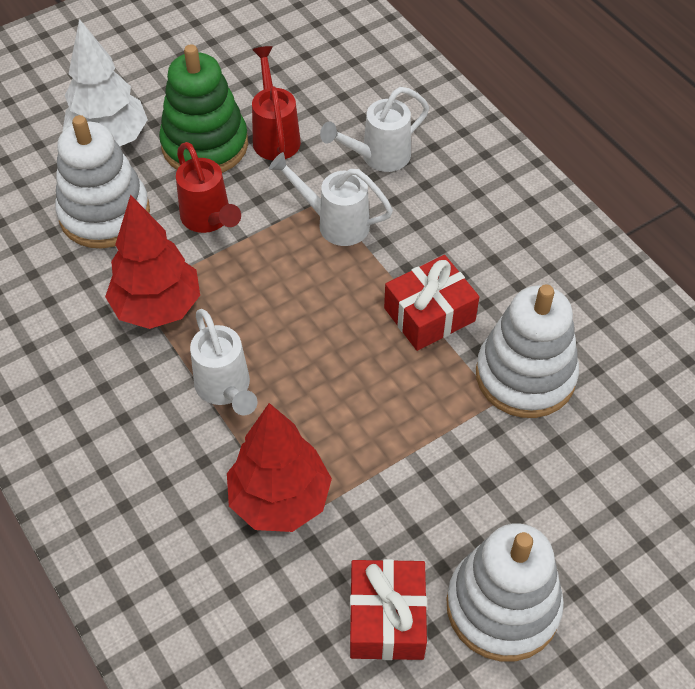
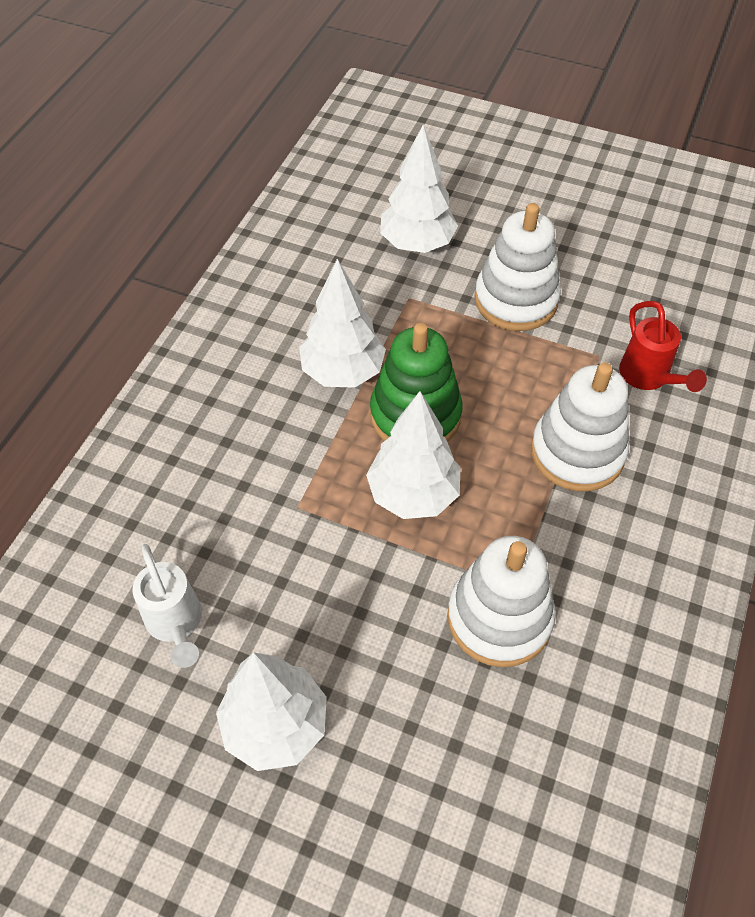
red gift: [350,559,427,660] [384,255,479,351] = 2 -> none = 0
red tree: [105,195,200,329] [227,403,332,532] = 2 -> none = 0
red watering can: [176,142,241,233] [252,46,301,160] = 2 -> [619,301,707,392] = 1
white tree: [62,19,148,146] = 1 -> [216,653,327,771] [299,259,386,388] [366,391,461,519] [380,125,458,253] = 4
white watering can: [190,309,258,415] [269,152,393,246] [320,87,429,172] = 3 -> [132,544,202,668] = 1

